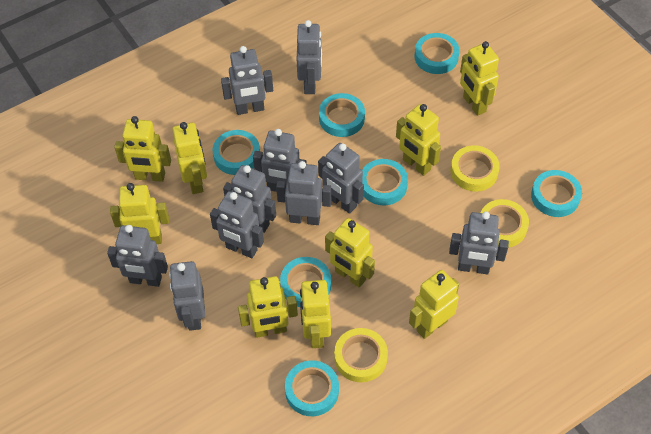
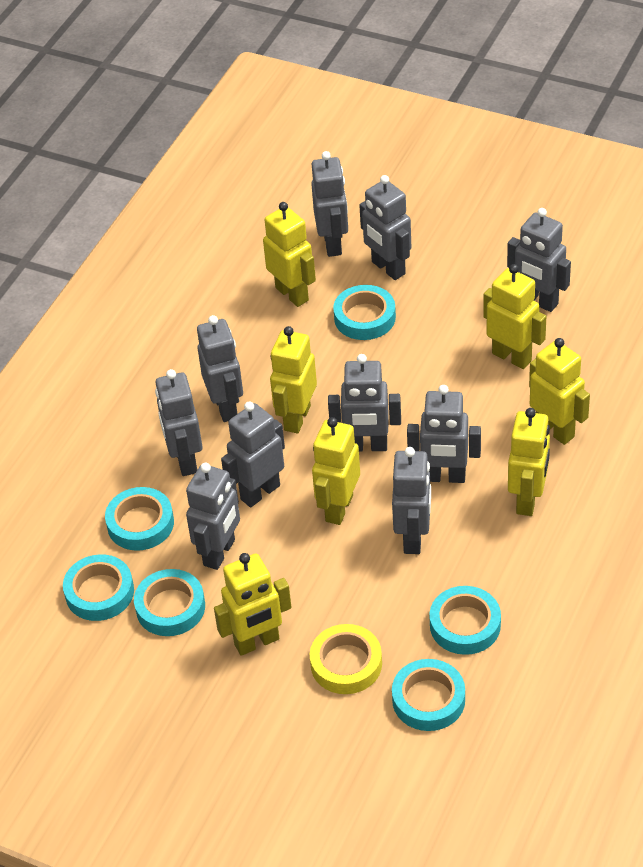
turquoise tape: [213,130,260,175] [280,257,331,307] [285,360,339,416] [319,93,365,137] [362,159,408,206] [414,33,460,74] [531,170,582,217] = 7 -> [63,554,134,621] [105,487,174,551] [134,569,205,636] [333,285,396,340] [392,659,465,731] [429,586,501,655] = 6
yellow robot: [110,183,169,244] [114,116,171,182] [172,122,207,194] [238,276,298,338] [300,280,331,348] [325,218,375,288] [396,104,441,176] [409,270,459,339] [460,41,499,116] = 9 -> [214,553,292,656] [263,202,316,307] [270,326,317,433] [312,417,360,525] [483,264,546,369] [508,408,550,516] [529,338,590,445] = 7
yellow tape: [334,328,388,382] [451,145,500,192] [480,199,529,247] = 3 -> [310,624,382,694] = 1

